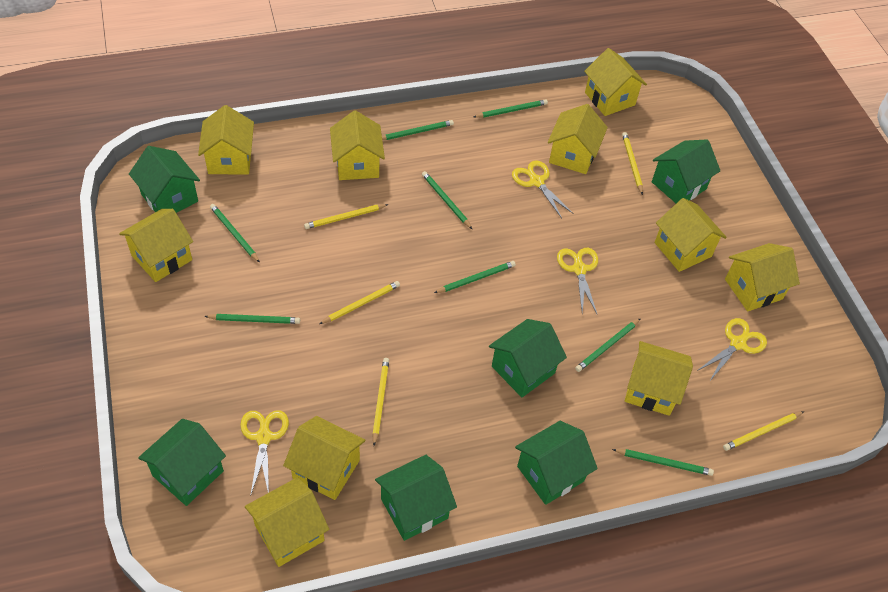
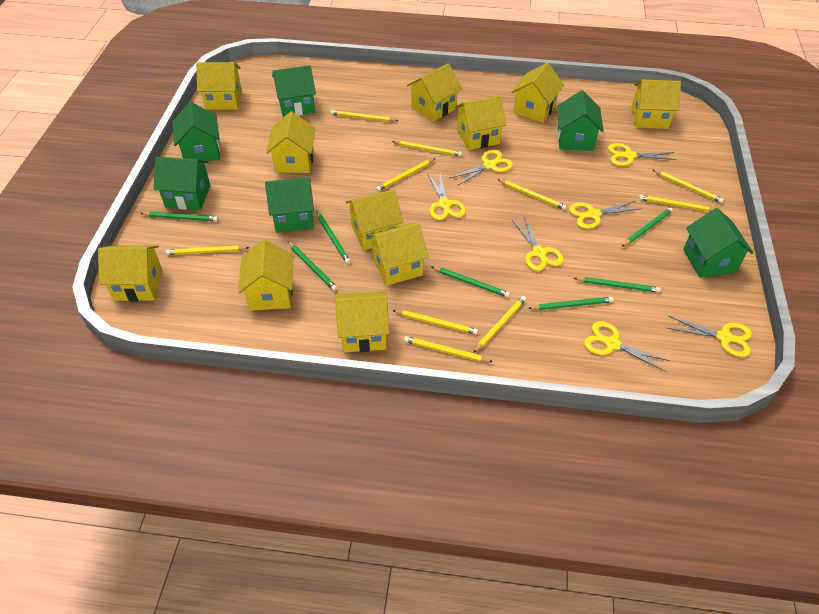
green pencil: [204,314,300,324] [210,204,260,263] [382,120,454,140] [422,171,472,229] [434,261,516,293] [474,99,548,118] [575,318,641,372] [612,449,714,476] = 8 -> [140,212,218,222] [287,241,337,291] [316,211,351,264] [432,267,510,298] [528,297,613,310] [573,277,661,293] [621,208,673,247] = 7
yellow house: [119,209,193,282] [198,105,254,174] [245,477,329,567] [283,416,365,500] [330,110,385,180] [548,104,608,174] [584,48,647,116] [625,341,693,416] [655,198,727,272] [725,243,800,311] = 10 -> [98,245,163,301] [196,62,242,110] [238,240,293,311] [266,111,316,173] [335,291,389,353] [346,189,403,250] [368,223,428,286] [407,63,462,122] [455,96,506,150] [511,63,564,123] [631,80,681,129] = 11
yellow pencil: [304,204,389,229] [319,281,400,324] [372,358,389,446] [622,132,643,195] [723,411,804,451] = 5 -> [166,246,249,255] [331,110,398,122] [376,158,435,191] [392,141,462,157] [392,310,478,335] [404,336,493,362] [473,296,526,353] [497,179,567,210] [639,195,714,212] [653,170,724,203] = 10
yellow scissors: [240,410,289,496] [512,161,574,218] [557,248,598,314] [697,318,767,382] = 4 -> [428,173,466,220] [450,150,513,186] [512,216,564,271] [569,201,640,229] [584,321,670,372] [608,143,677,166] [667,316,752,357] = 7

